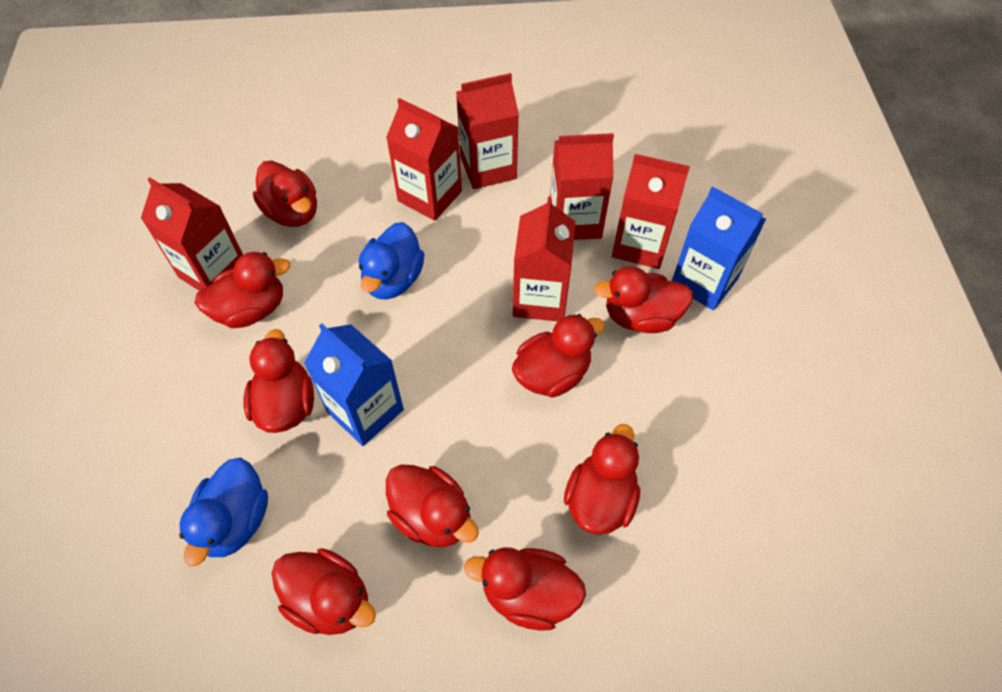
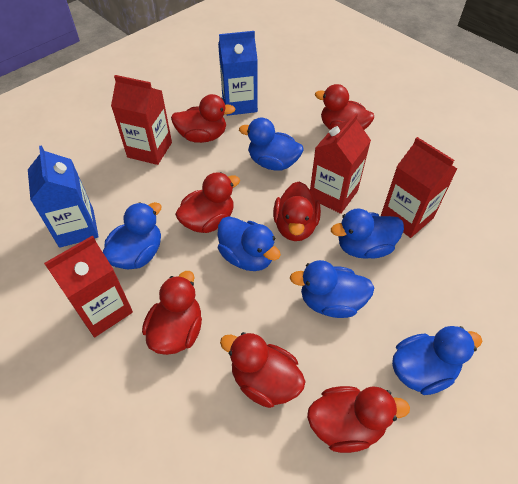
blue duck: [180,457,268,567] [359,222,425,300] = 2 -> [103,202,162,269] [218,216,281,271] [239,118,303,171] [290,260,375,318] [331,209,404,259] [392,326,482,395] = 6
red carton: [141,177,243,291] [386,98,462,221] [456,73,519,189] [513,197,576,322] [550,133,614,240] [612,154,690,269] = 6 -> [44,235,133,337] [111,75,172,165] [310,113,371,214] [381,137,458,238] = 4
red duck: [194,252,290,328] [244,329,314,433] [253,161,317,227] [271,548,376,635] [386,465,479,547] [464,547,586,631] [512,314,605,398] [564,424,640,535] [594,266,693,333] = 9 -> [142,271,202,355] [171,94,235,143] [175,172,240,233] [220,332,306,408] [273,181,321,241] [307,386,410,453] [315,84,374,130] = 7

